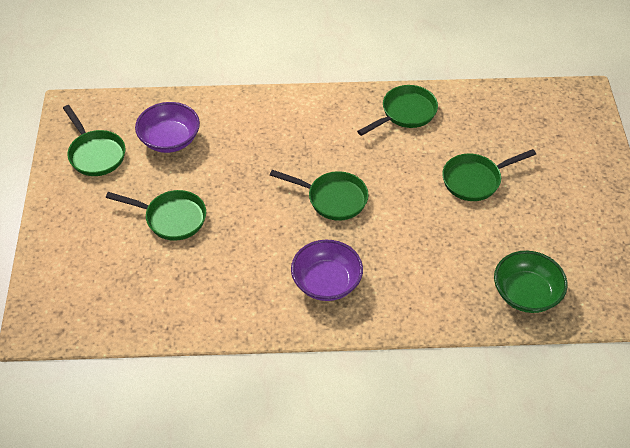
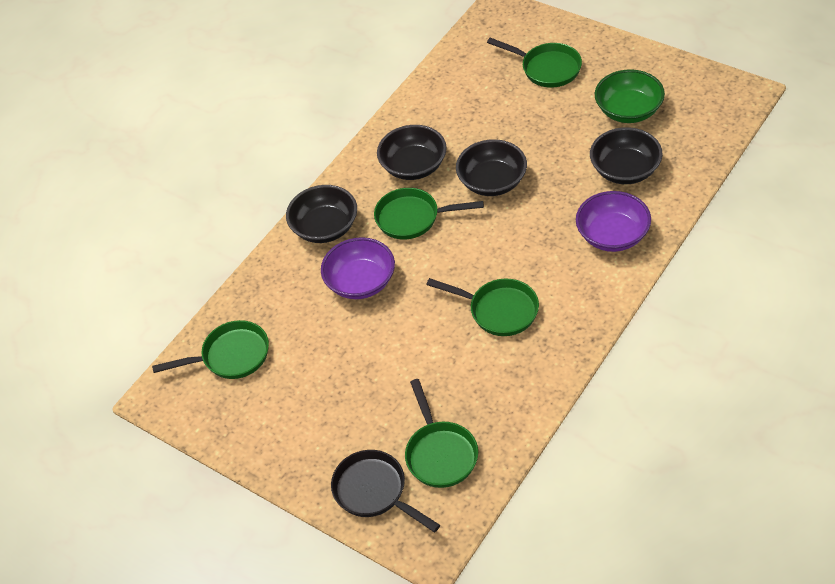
black bowl: none = 0 -> [286,185,357,243] [377,125,447,180] [456,139,527,196] [590,127,663,184] = 4
black pan: none = 0 -> [331,450,440,532] = 1

